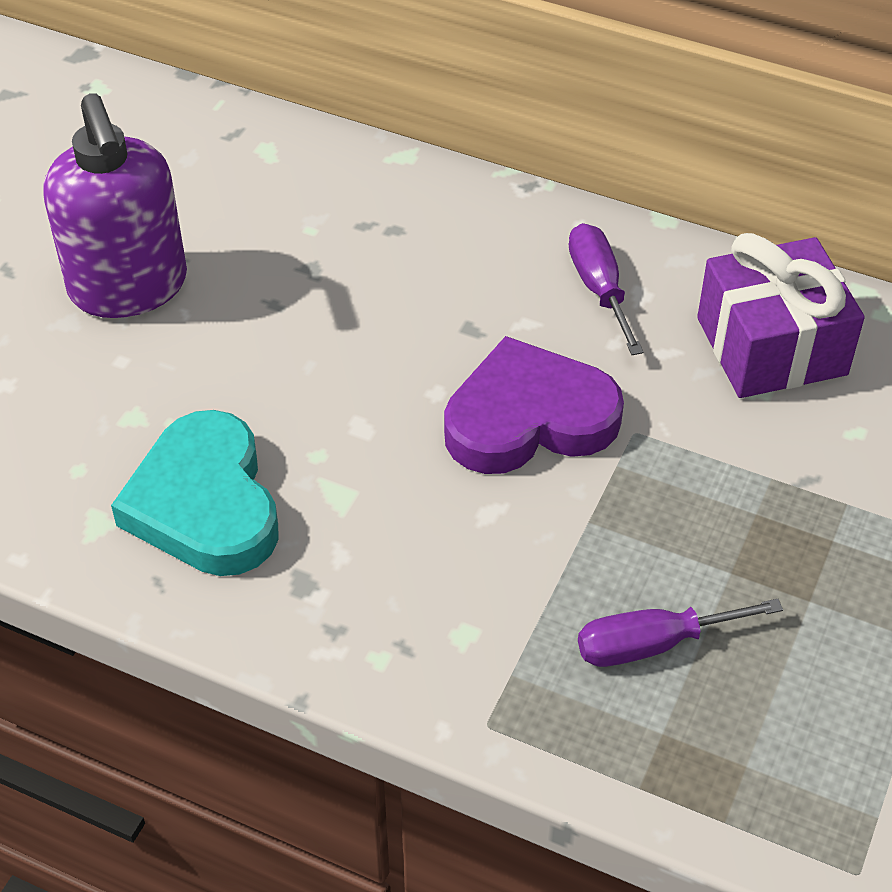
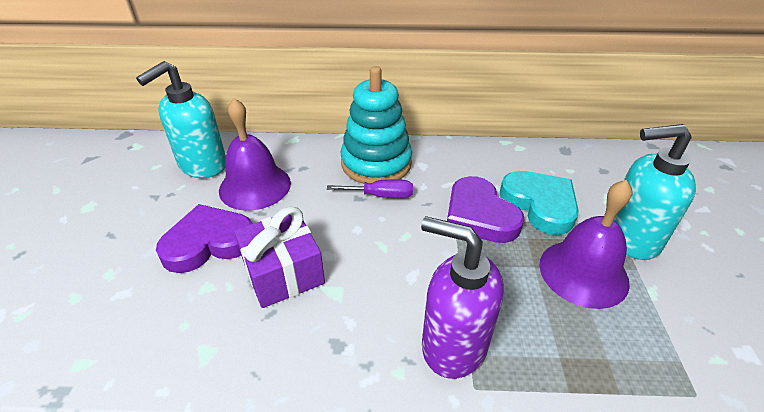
purple bell: none = 0 -> [219,98,291,211] [539,180,632,309] = 2
purple heart: [444,336,624,474] = 1 -> [156,204,253,273] [447,176,524,243] = 2
purple screwdriver: [568,223,644,355] [578,599,783,667] = 2 -> [327,179,413,198] = 1
turquoise soap dispenser: none = 0 -> [136,61,226,178] [614,124,696,260] = 2
turquoise stacking toy: none = 0 -> [341,66,412,184] = 1

